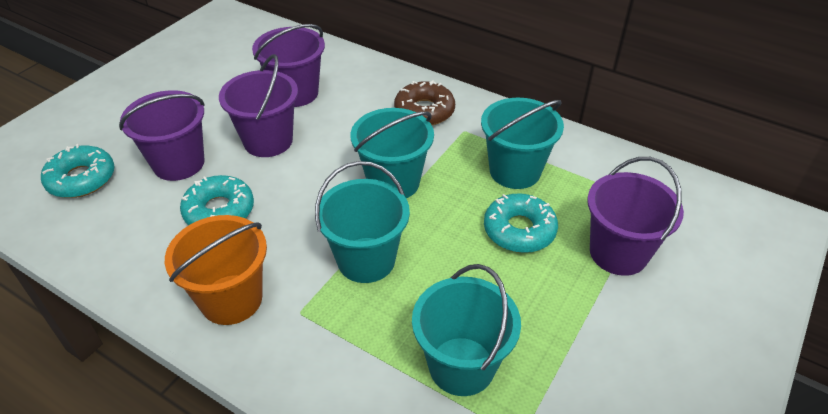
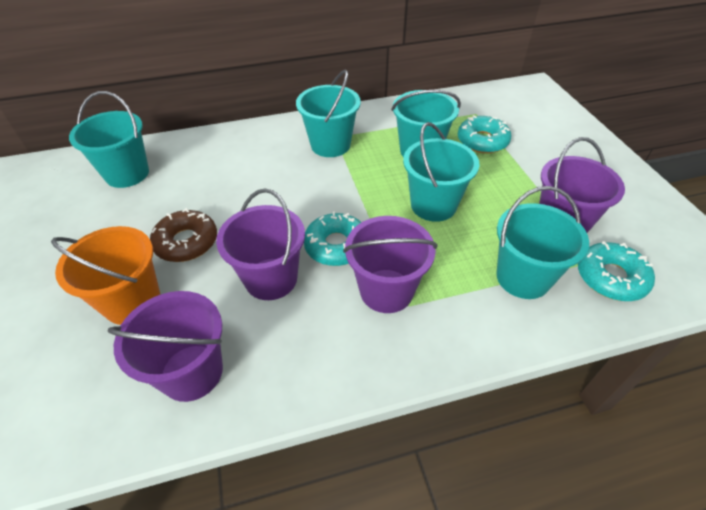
turquoise bucket: [315,161,410,283] [351,108,434,198] [412,264,521,396] [481,98,564,189] = 4 -> [69,91,149,188] [296,70,361,157] [391,90,461,157] [403,122,480,222] [497,186,589,299] = 5

